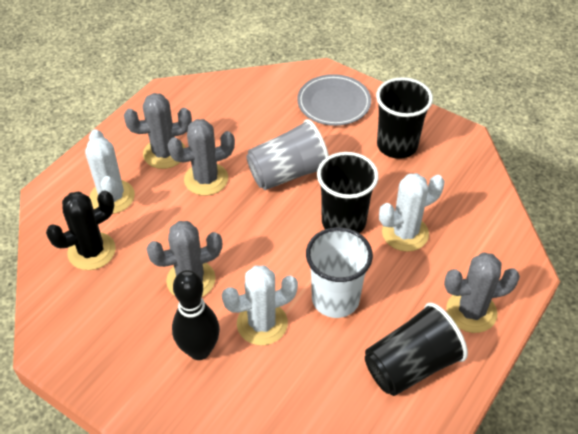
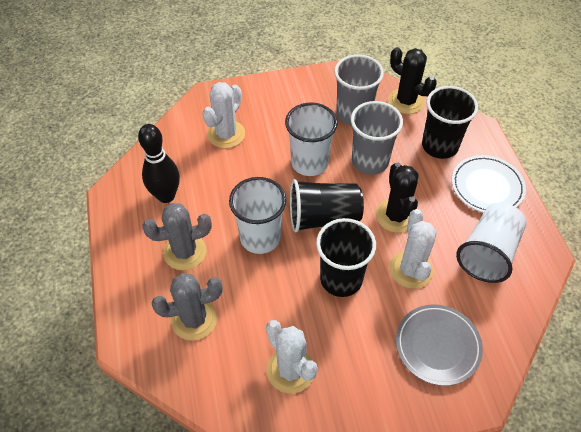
black cactus: [46,190,116,270] = 1 -> [376,163,419,233] [388,47,437,114] = 2
grey cactus: [124,93,192,169] [146,221,222,297] [167,119,235,196] [444,253,520,333] = 4 -> [142,203,212,270] [152,273,223,341] = 2
grey cup: [247,119,329,190] = 1 -> [334,54,384,125] [351,101,403,175] = 2
white cup: [306,227,373,318] = 1 -> [229,177,286,254] [285,102,338,176] [456,203,526,283] = 3
white plate: none = 0 -> [452,155,526,213] = 1

